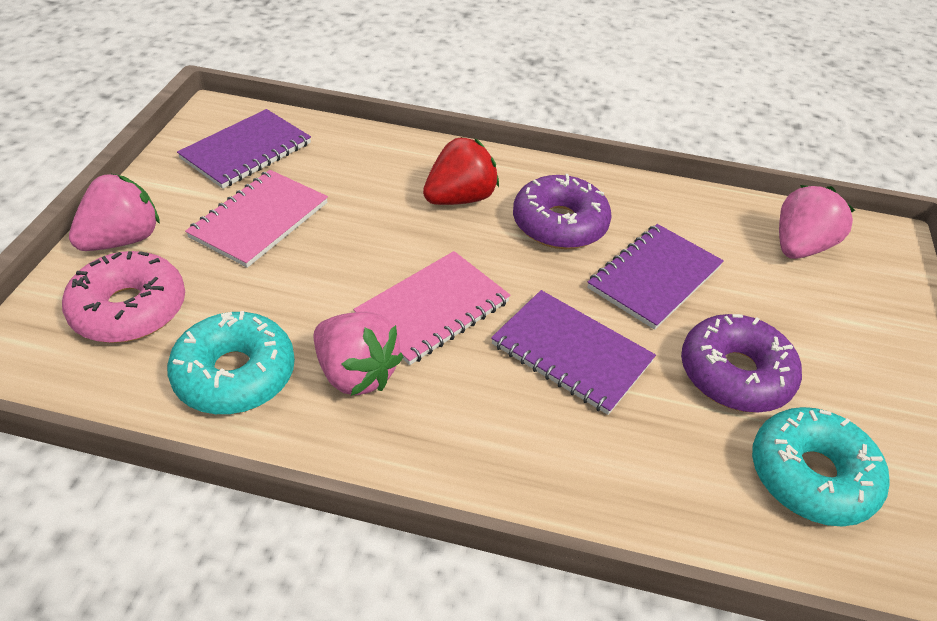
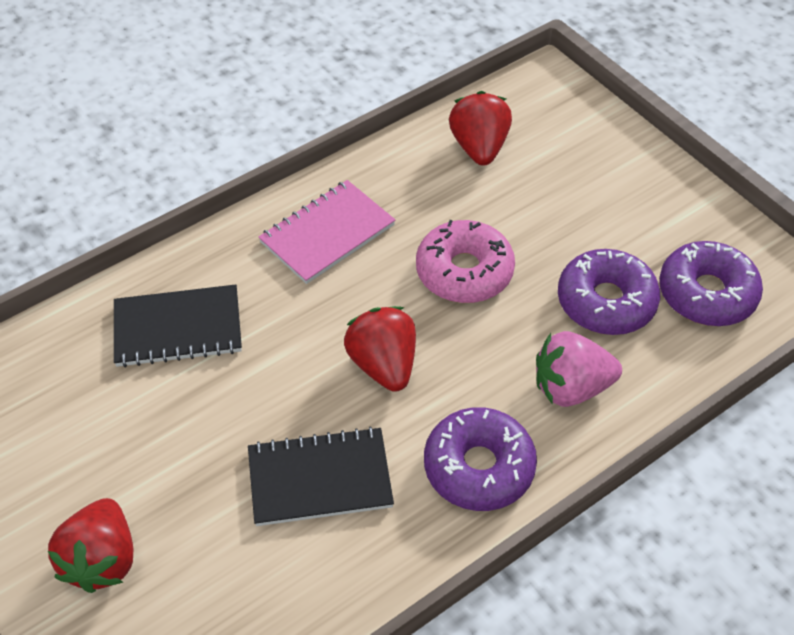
black notebook: none = 0 -> [114,285,242,368] [248,427,394,526] = 2
pink notebook: [185,170,328,268] [353,251,511,365] = 2 -> [259,180,395,284] = 1
pink strawberry: [69,173,160,251] [314,311,404,396] [779,185,855,259] = 3 -> [536,331,622,407] = 1
purple donut: [513,174,612,249] [681,314,802,413] = 2 -> [424,407,537,511] [558,249,660,335] [659,241,763,326] = 3
purple notebook: [177,109,311,189] [491,290,656,415] [587,224,724,330] = 3 -> none = 0
red strawberry: [423,137,499,205] = 1 -> [48,498,133,593] [344,306,416,392] [449,91,512,166] = 3
turquoise donut: [167,311,295,414] [752,407,890,527] = 2 -> none = 0

